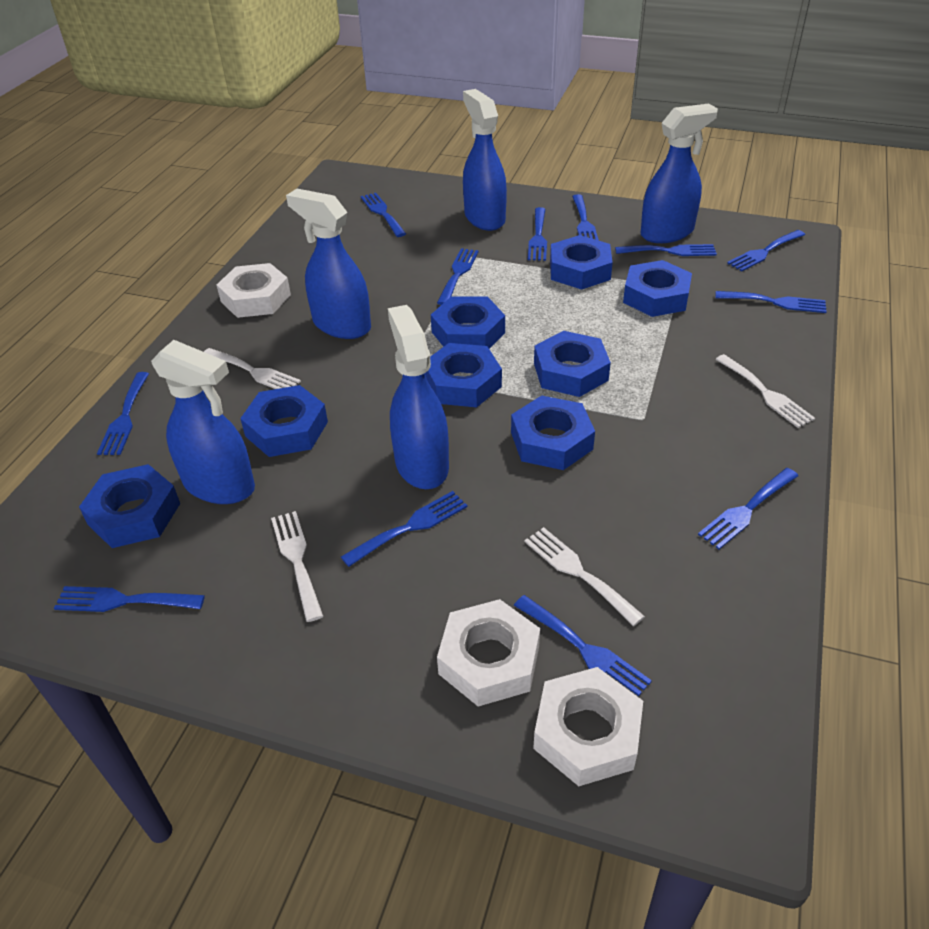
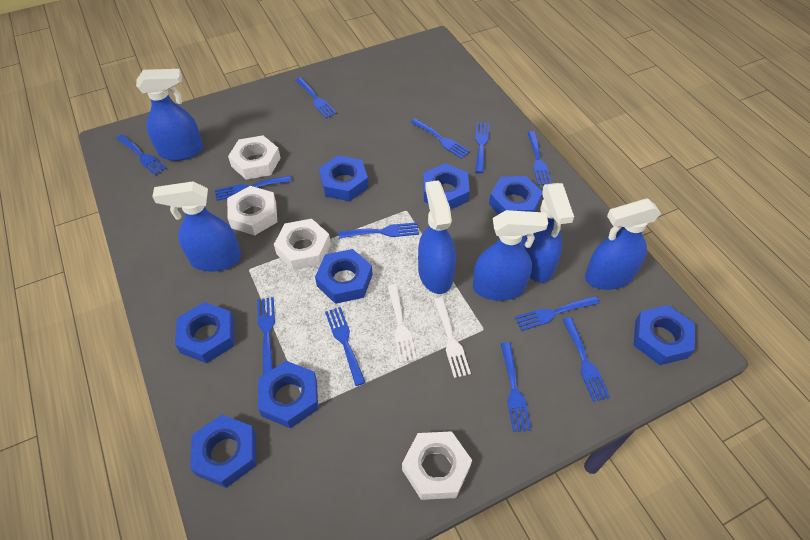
blue spray bottle: [151,340,255,504] [286,189,371,339] [388,305,449,489] [463,89,507,231] [641,104,718,243] = 5 -> [136,69,203,161] [152,181,241,271] [418,180,456,294] [473,210,548,301] [521,183,574,283] [585,199,661,290] = 6
white fork: [204,348,301,389] [271,511,323,622] [525,527,645,626] [715,354,815,428] = 4 -> [388,284,417,363] [434,297,471,378] = 2
white nut: [217,263,291,318] [437,599,540,707] [533,667,643,786] = 3 -> [227,186,277,235] [228,135,280,180] [274,219,331,270] [402,431,472,500] = 4

